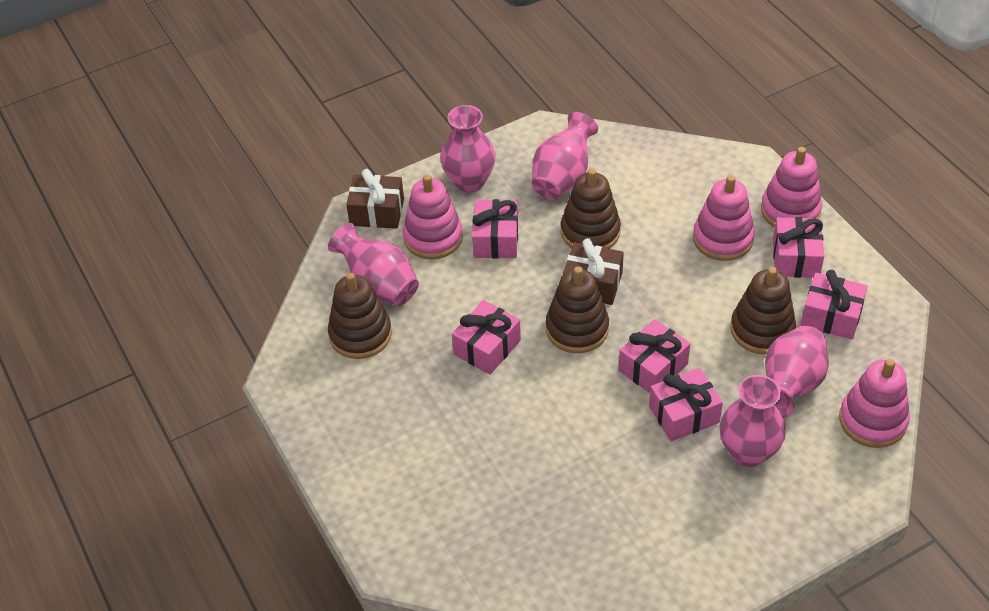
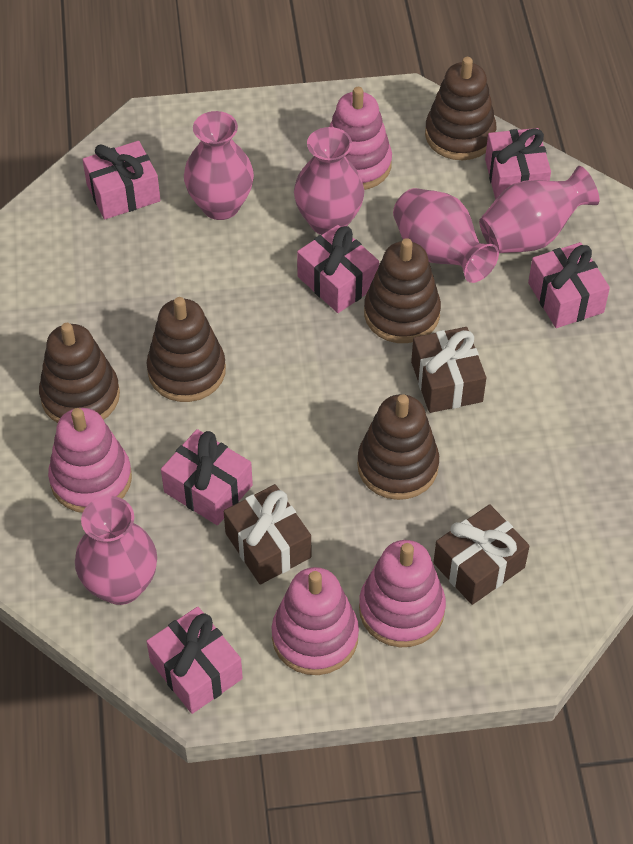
brown gift: [346,169,404,229] [563,238,624,305] = 2 -> [224,484,311,584] [411,327,486,413] [434,504,529,605] = 3
brown stacking toy: [328,273,392,359] [546,266,609,353] [561,168,621,249] [730,267,796,354] = 4 -> [39,323,120,423] [147,297,226,402] [357,394,439,500] [364,238,441,343] [425,57,496,160] = 5

